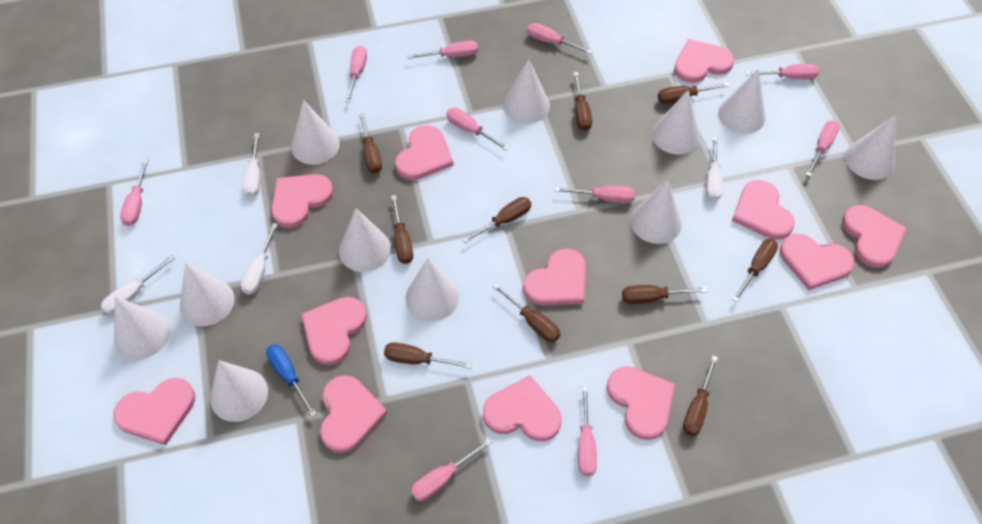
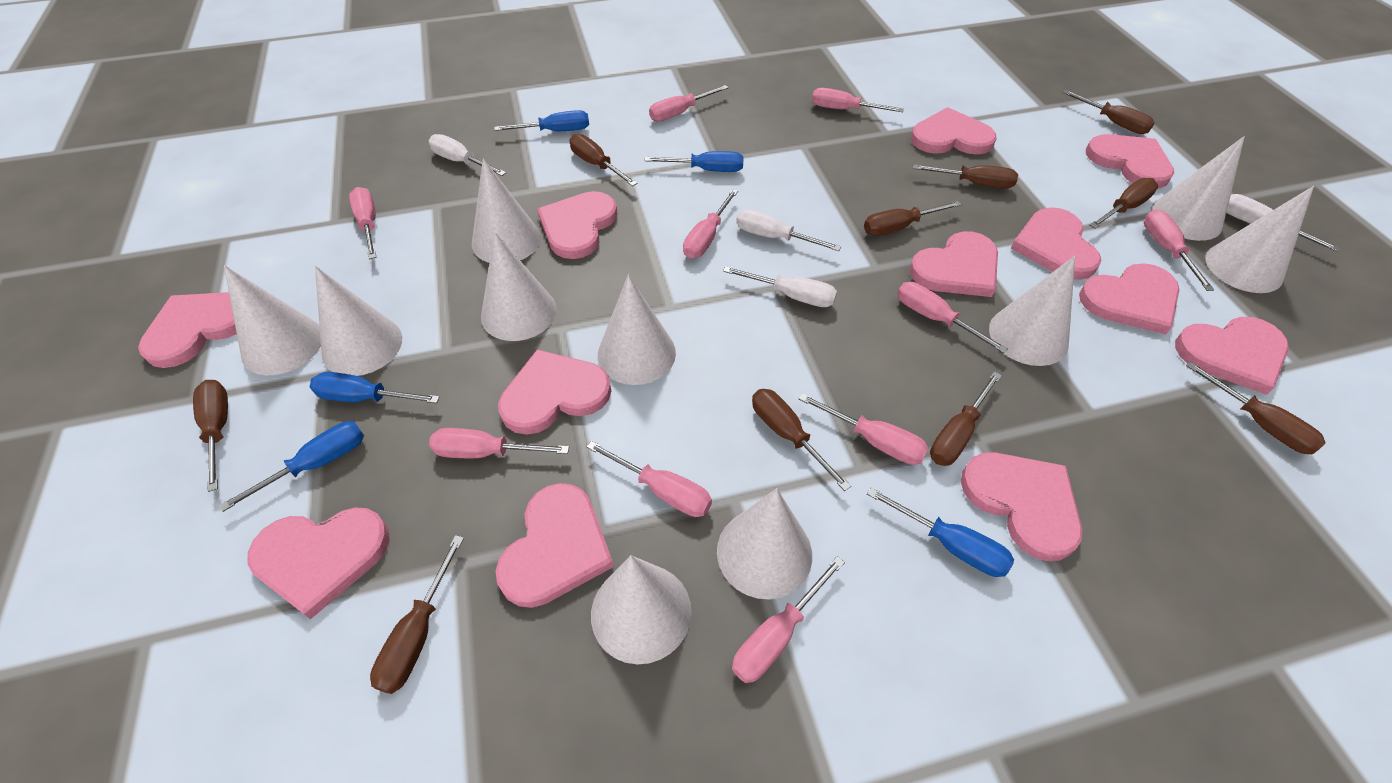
blue screwdriver: [266,344,316,417] = 1 -> [219,421,364,512] [310,372,440,404] [494,110,589,131] [644,151,744,172] [867,487,1014,577] = 5
white cone: [114,297,170,360] [180,263,234,326] [210,360,268,422] [291,100,340,165] [339,208,391,272] [405,258,459,321] [503,59,550,124] [631,180,682,244] [652,90,700,155] [718,69,766,134] [845,115,896,180] = 11 -> [224,265,321,375] [315,266,402,376] [472,158,541,263] [481,232,557,341] [591,555,692,665] [598,274,676,385] [717,488,812,599] [989,256,1075,366] [1150,136,1245,241] [1205,186,1314,293] = 10

